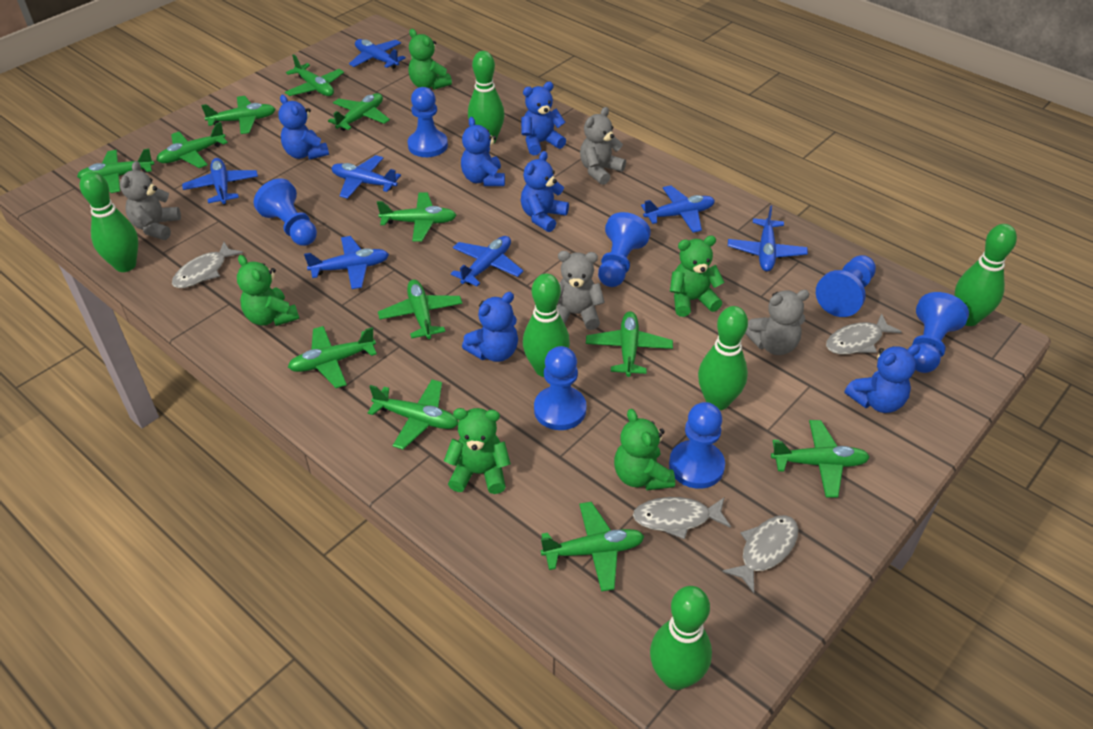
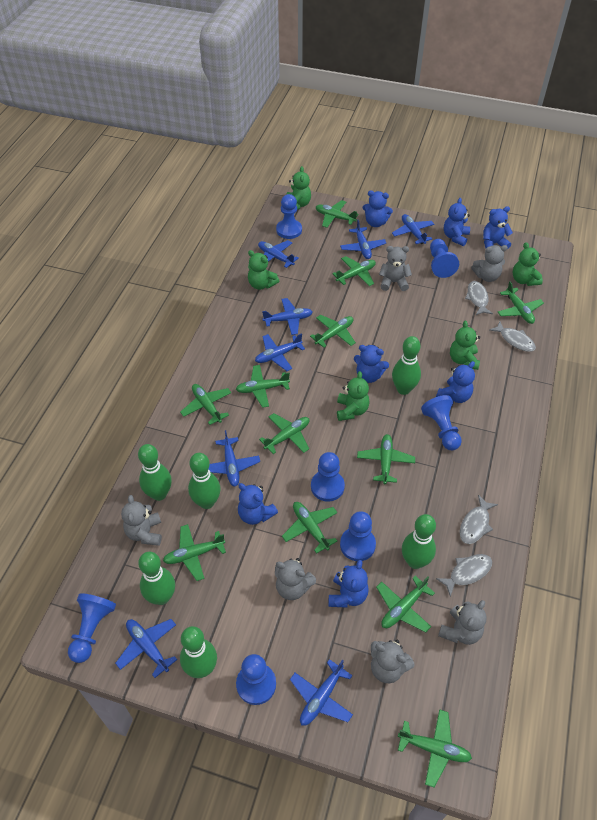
blue plane: [182,158,258,205] [304,236,389,289] [332,155,401,199] [349,39,406,69] [451,236,524,286] [641,185,715,233] [728,205,808,271] = 7 -> [115,619,177,678] [209,430,260,486] [255,333,305,371] [258,240,299,268] [262,298,312,335] [290,659,353,726] [340,220,386,259] [392,214,434,244] = 8
blue teddy bear: [279,95,329,160] [461,117,505,186] [462,292,518,362] [521,82,566,155] [521,151,569,232] [845,344,920,413] = 6 -> [238,483,278,525] [329,560,369,608] [354,345,389,383] [363,190,393,227] [436,361,475,403] [444,198,470,246] [483,206,513,249] = 7
grey teddy bear: [120,161,181,240] [557,251,605,330] [580,107,626,185] [745,290,810,355] = 4 -> [121,495,162,546] [275,558,316,600] [371,640,414,683] [379,246,412,291] [438,600,486,645] [471,245,508,282] = 6

